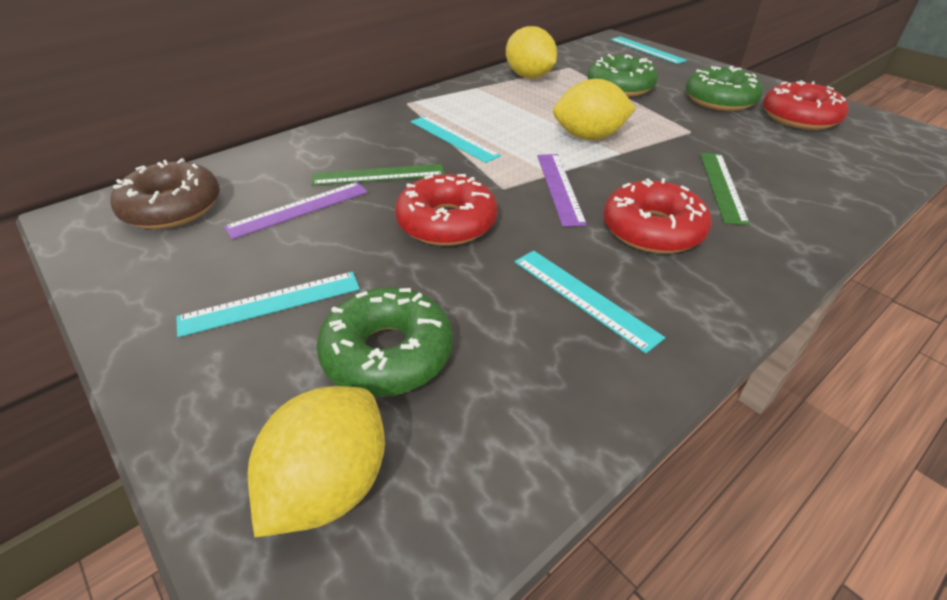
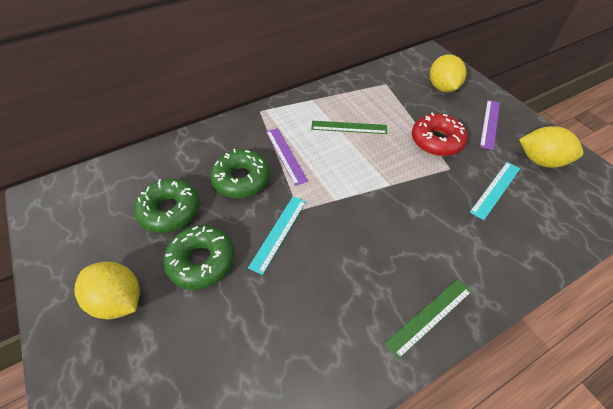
brown donut: [111,158,220,229] = 1 -> none = 0
red donut: [395,174,498,246] [603,178,712,254] [763,80,848,130] = 3 -> [412,112,468,156] = 1
turquoise ruler: [176,272,360,337] [410,116,501,163] [515,251,665,354] [610,37,687,64] = 4 -> [248,196,306,275] [470,162,520,220] = 2

